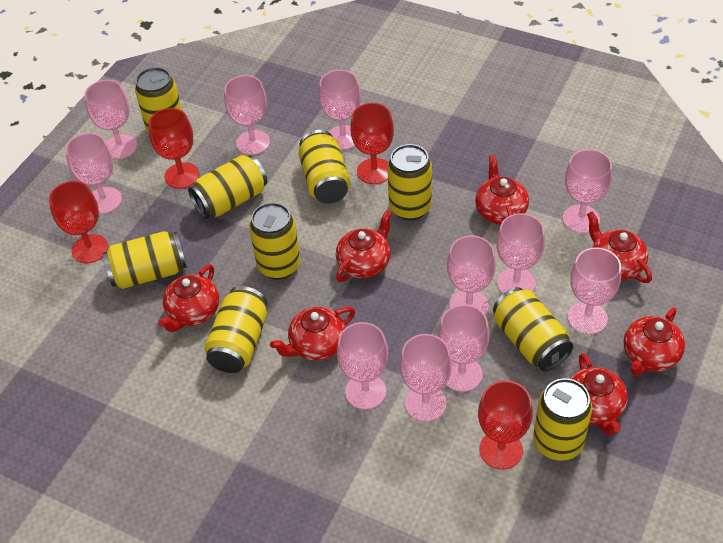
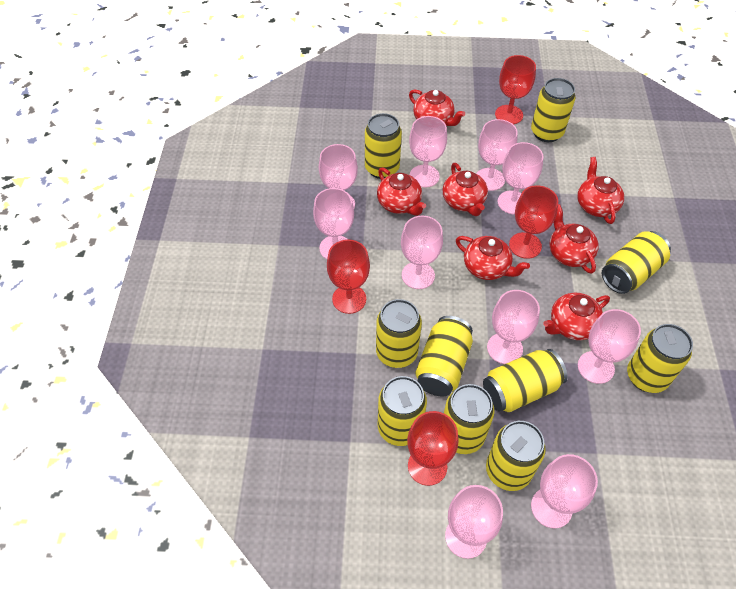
pink goblet: [66,133,122,214] [84,80,137,159] [224,75,270,155] [319,70,361,150] [337,322,388,410] [400,334,452,422] [438,304,490,392] [447,235,496,315] [496,213,545,294] [563,149,612,233] [567,247,621,334] = 11 -> [313,188,354,259] [319,144,358,208] [401,216,443,289] [409,116,447,188] [445,485,503,559] [476,119,518,191] [487,290,540,364] [498,142,543,214] [531,454,598,529] [578,309,641,384] = 10
yellow can: [103,231,187,289] [135,67,182,133] [188,155,267,219] [204,286,267,373] [249,202,300,280] [299,130,350,204] [387,144,432,220] [493,287,573,371] [533,378,592,461] = 9 -> [365,113,402,179] [376,299,422,368] [378,376,427,446] [415,316,473,396] [444,384,494,454] [483,349,567,412] [486,421,546,491] [531,78,575,142] [602,231,671,294] [627,324,693,393] = 10

